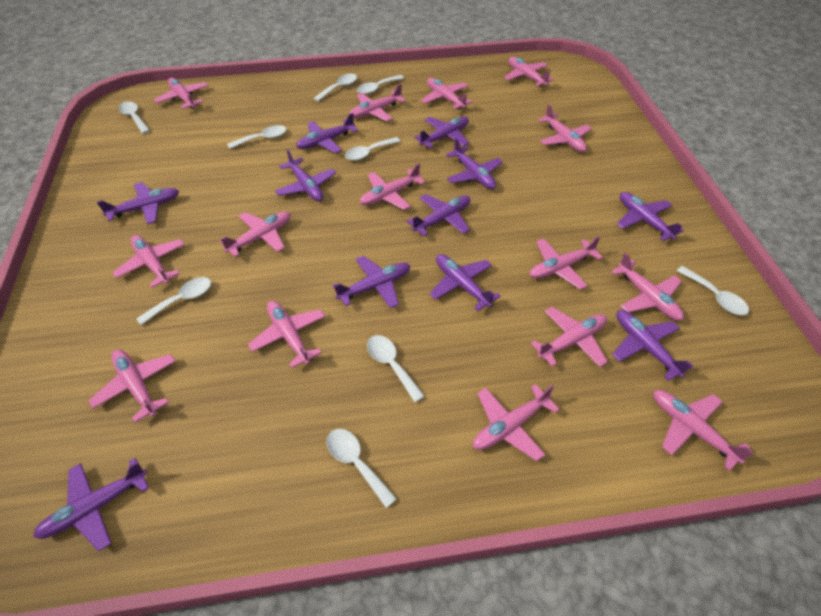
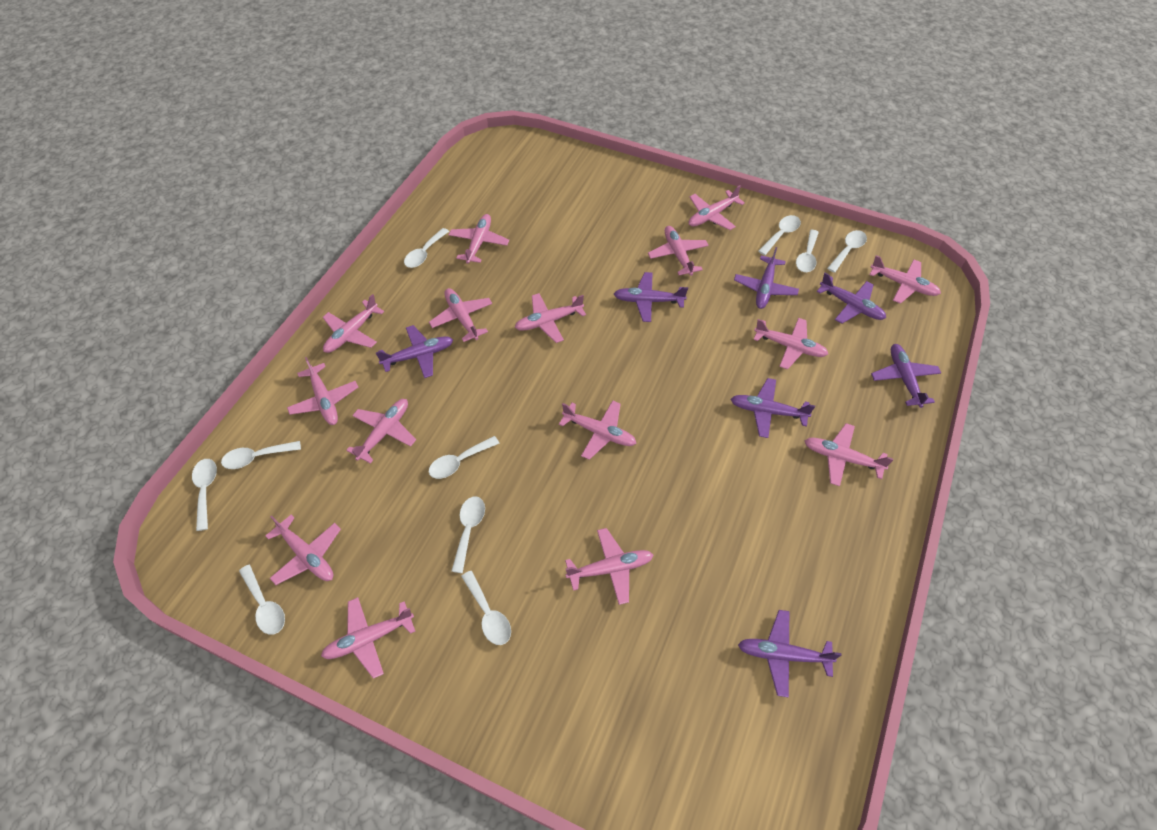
purple plane: [33,458,149,551] [97,182,179,224] [275,149,336,201] [296,113,358,153] [332,256,410,308] [407,194,470,236] [414,116,469,148] [430,254,501,311] [446,138,503,189] [612,310,693,381] [617,192,684,241] = 11 -> [376,325,453,378] [614,272,688,322] [731,378,815,438] [734,247,799,309] [738,610,841,697] [817,273,886,324] [871,344,941,408] = 7
white spoon: [118,102,150,134] [136,277,211,325] [227,125,286,149] [314,74,357,101] [327,429,397,508] [345,137,400,161] [357,75,404,94] [367,335,425,402] [677,266,749,315] = 9 -> [192,459,217,531] [221,441,301,469] [239,565,285,635] [404,228,449,268] [429,436,499,479] [451,496,485,573] [461,571,511,645] [758,215,801,255] [796,230,819,272] [827,230,867,273] = 10

